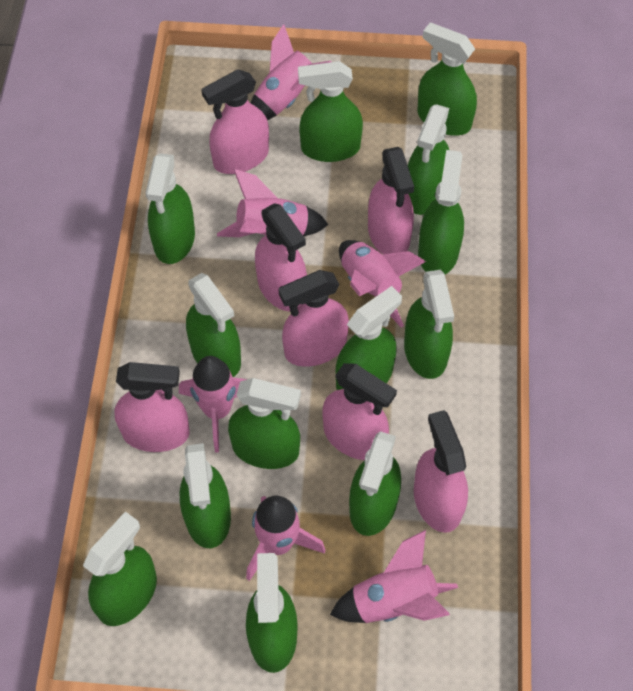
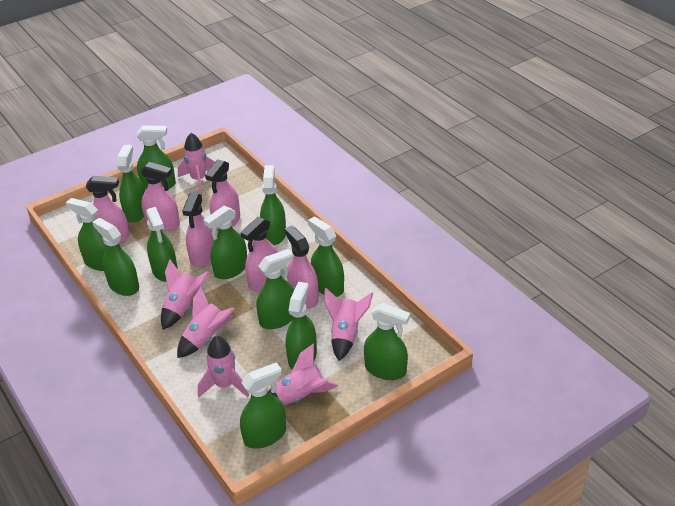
green spray bottle: [83,511,157,626] [145,153,195,264] [180,443,231,548] [186,273,241,377] [228,378,301,469] [246,553,298,673] [298,61,363,162] [335,286,402,390] [349,431,401,536] [404,270,454,379] [408,104,449,215] [417,23,477,136] [418,150,464,274] = 13 -> [66,198,107,271] [92,218,139,296] [117,145,145,222] [137,125,176,190] [146,207,178,282] [204,206,247,279] [240,362,286,448] [257,249,294,329] [260,165,286,245] [286,282,317,370] [308,216,344,297] [364,303,410,380] = 12
pink spray bottle: [114,362,190,452] [201,69,269,174] [255,203,307,312] [278,270,349,367] [322,363,397,460] [368,147,414,254] [414,410,468,533] = 7 -> [86,176,130,243] [140,162,180,231] [182,193,214,267] [205,159,240,231] [240,217,278,292] [284,226,319,308] = 6

